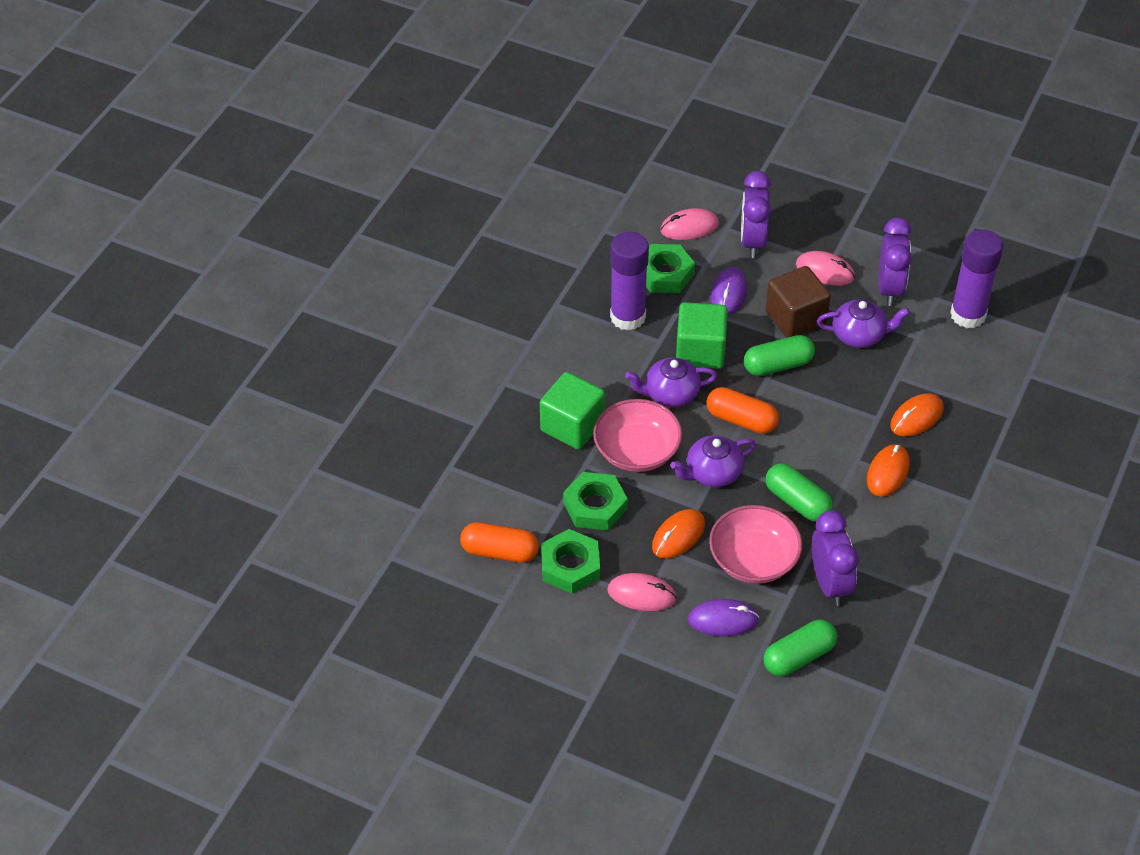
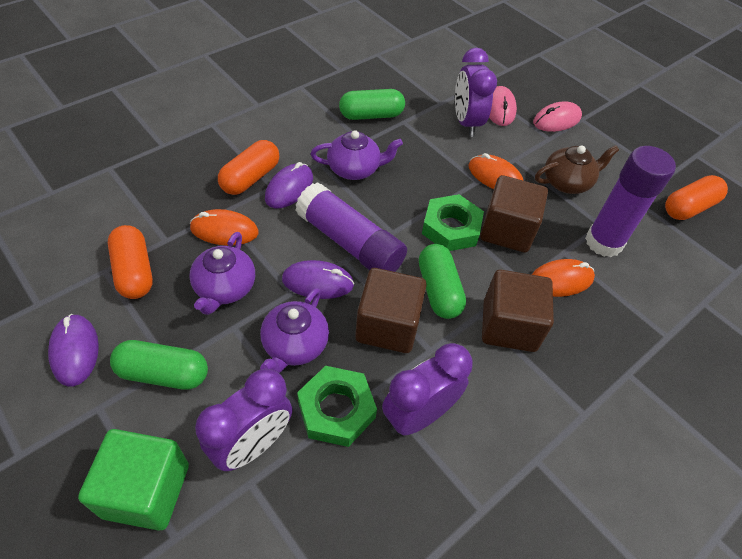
brown cube: [766,266,831,338] = 1 -> [355,268,427,353] [480,175,548,253] [482,270,554,352] = 3
brown teapot: none = 0 -> [535,145,619,194] = 1
green cube: [540,372,605,450] [676,302,728,369] = 2 -> [78,429,189,531] = 1
green nut: [541,529,600,594] [563,472,628,530] [646,244,695,293] = 3 -> [297,366,377,447] [422,194,484,251] = 2
orange capsule: [460,522,539,563] [707,387,779,434] = 2 -> [108,225,153,299] [218,140,279,195] [665,175,728,220] = 3
pink bowl: [593,399,682,472] [709,505,802,584] = 2 -> none = 0
pink mouse: [607,573,677,611] [660,208,719,240] [796,251,855,286] = 3 -> [489,86,517,126] [533,102,582,132] = 2
purple mouse: [688,599,759,637] [710,267,747,315] = 2 -> [48,314,99,386] [265,162,313,208] [282,260,354,299] = 3

